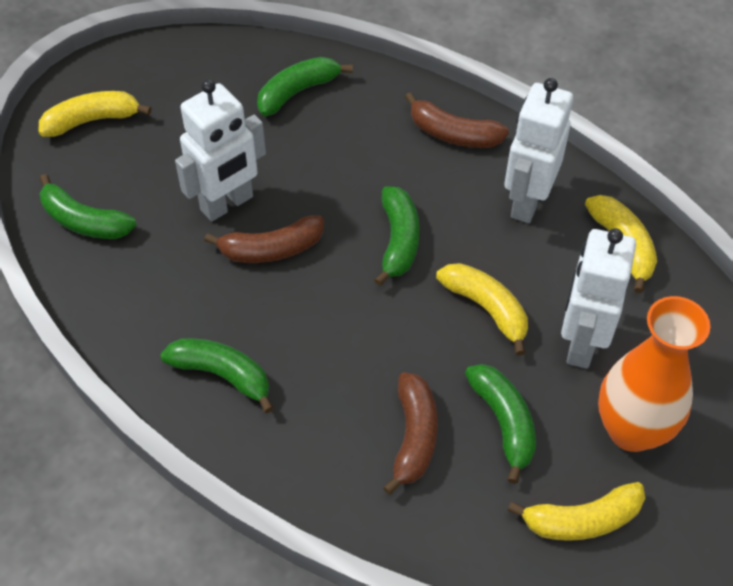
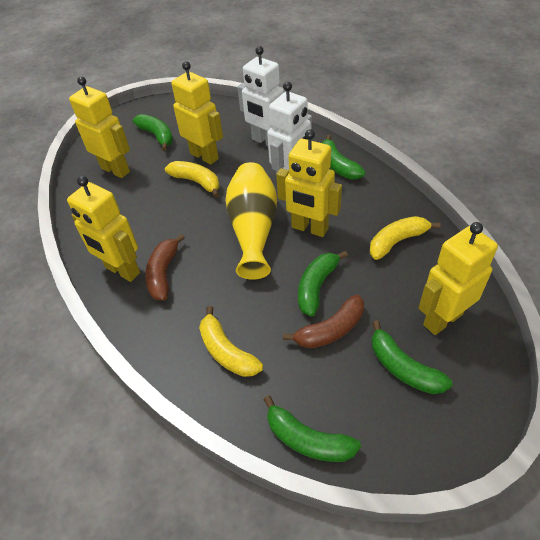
brown banana: [204,216,324,263] [383,372,438,495] [405,92,509,148] = 3 -> [145,234,185,301] [283,295,364,349] = 2
orange vase: [598,296,710,452] = 1 -> none = 0
white robot: [175,79,266,222] [504,78,573,223] [561,228,636,369] = 3 -> [237,46,284,146] [267,82,312,174] = 2
yellow banana: [38,91,151,137] [436,263,528,356] [508,482,645,541] [585,195,657,293] = 4 -> [165,161,219,198] [199,306,263,377] [370,216,440,260] = 3
yellow robot: none = 0 -> [67,176,140,282] [69,76,130,178] [171,61,223,165] [276,129,342,237] [418,222,498,335] = 5
yellow vase: none = 0 -> [225,162,277,280] = 1

